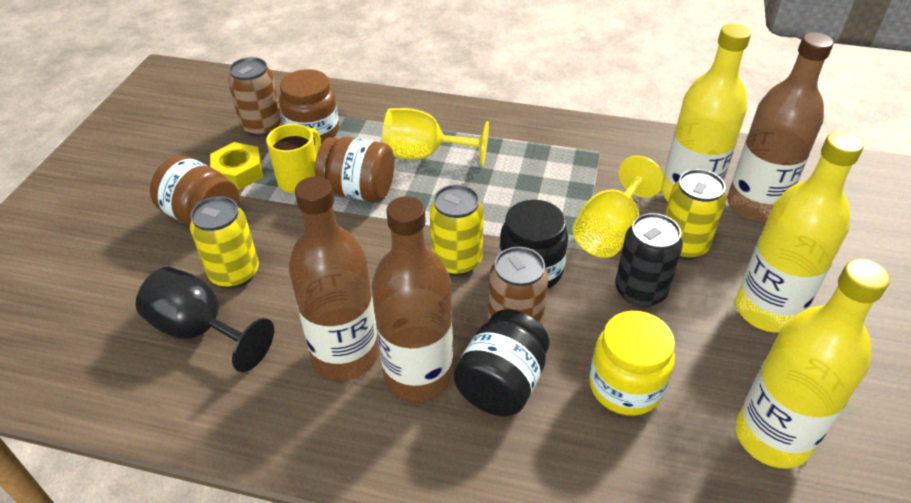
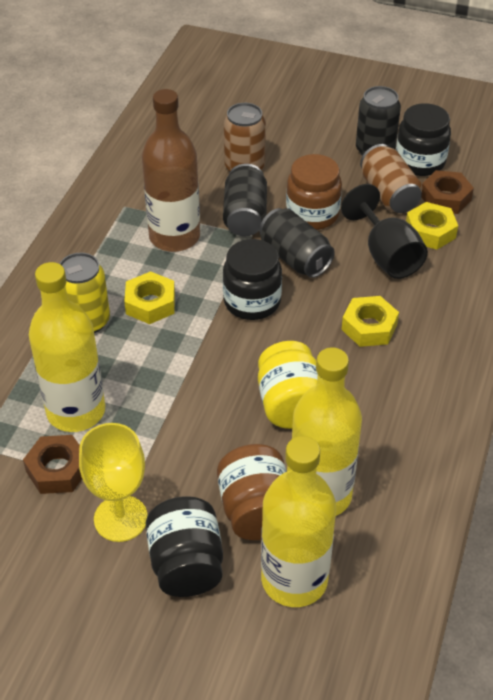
black can: [615,213,683,307] = 1 -> [223,163,267,236] [259,208,335,278] [356,86,401,156] = 3
black jar: [454,309,550,416] [499,200,568,289] = 2 -> [146,496,223,597] [223,239,282,320] [396,103,451,176] = 3
brown bottle: [289,176,379,380] [372,196,453,402] [727,32,834,222] = 3 -> [142,89,200,252] = 1
brown jar: [150,156,239,226] [279,69,339,145] [315,137,394,202] = 3 -> [217,444,287,540] [286,154,342,230] = 2
brown nut: none = 0 -> [23,435,82,494] [422,170,474,214] = 2
yellow can: [190,196,259,289] [430,184,484,276] [665,169,726,260] = 3 -> [59,253,110,333] = 1
yellow goblet: [382,108,489,166] [573,156,664,258] = 2 -> [79,423,148,542] = 1
yellow mug: [266,124,321,193] = 1 -> none = 0
yellow nut: [210,142,263,190] = 1 -> [124,271,175,324] [341,296,399,347] [406,202,458,250] = 3

